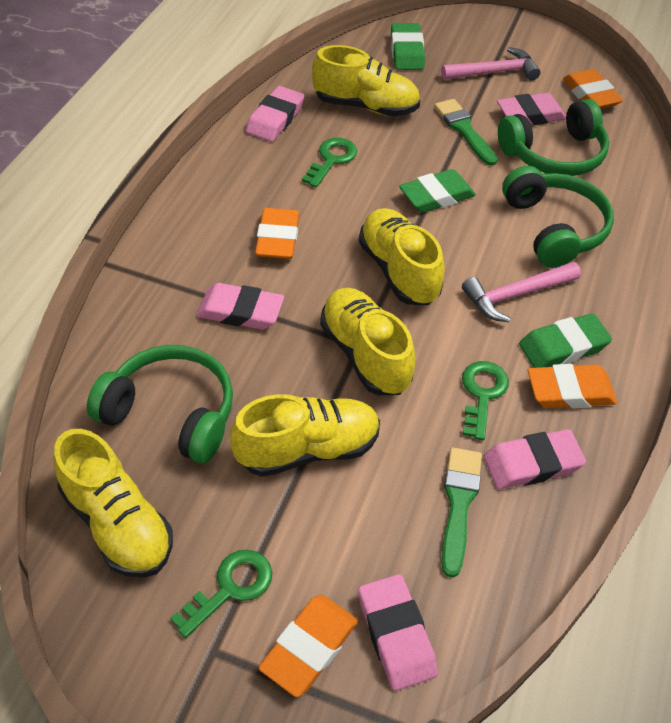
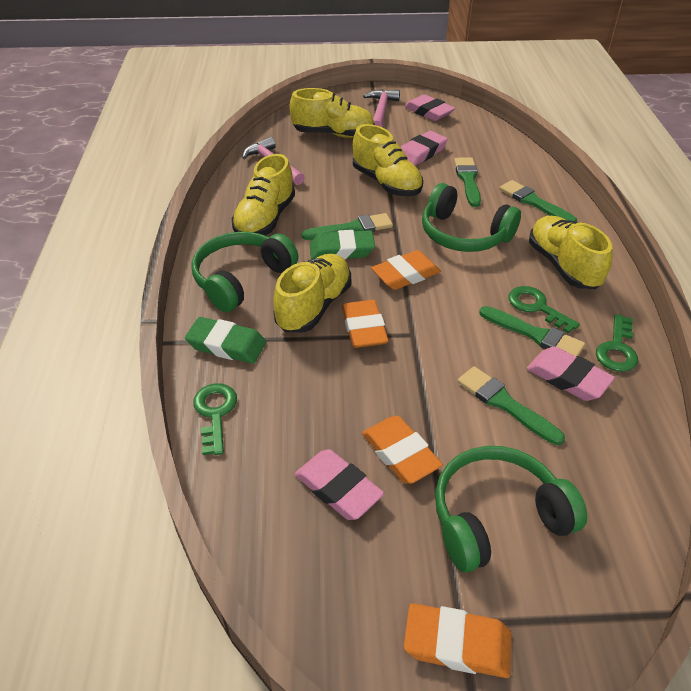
green brush: [434,99,498,166] [441,448,482,578] = 2 -> [301,213,393,240] [454,157,481,207] [457,366,565,445] [479,306,585,356] [499,180,577,222] = 5
green eraser: [391,23,425,70] [399,169,476,213] [519,313,612,368] = 3 -> [185,317,266,364] [310,230,375,260] = 2
pink eraser: [197,283,284,330] [246,86,304,142] [358,574,438,691] [483,429,586,489] [497,93,566,125] = 5 -> [295,449,384,520] [401,131,448,166] [404,94,455,121] [527,346,615,401] = 4

